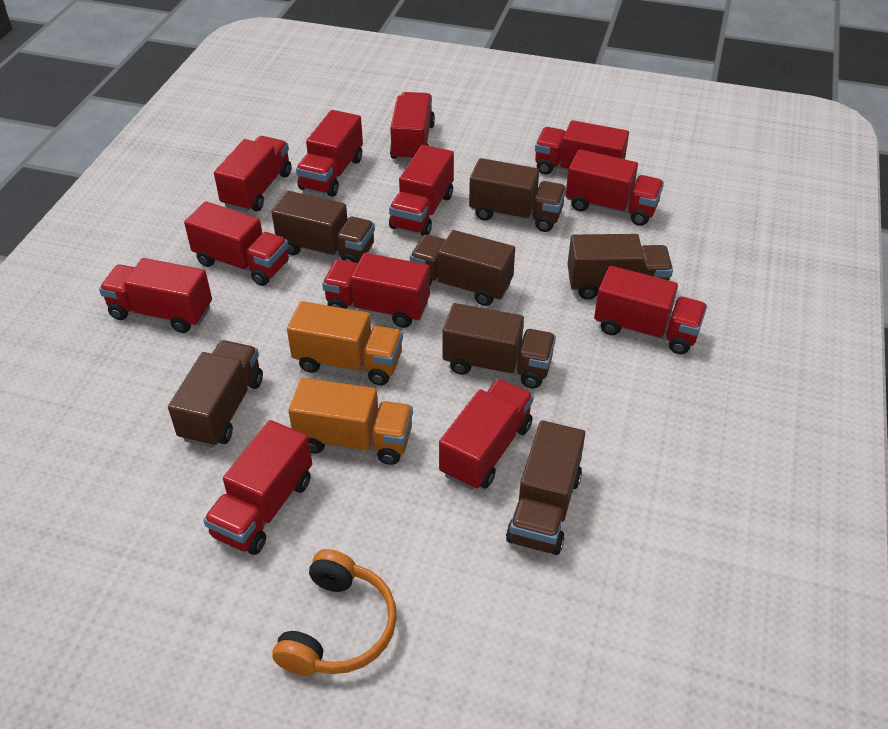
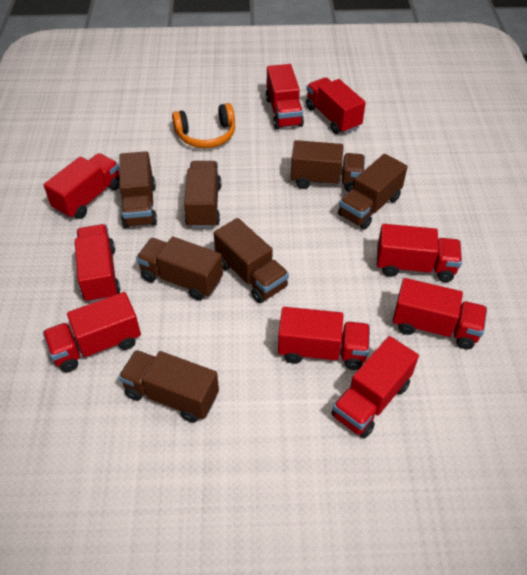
orange truck: [287,301,403,385] [288,378,413,465] = 2 -> none = 0
red truck: [99,258,212,333] [184,201,289,286] [203,420,312,555] [214,136,291,212] [296,110,363,197] [322,253,430,328] [389,145,454,236] [390,92,435,162] [439,379,534,490] [535,120,629,174] [566,149,664,226] [594,266,707,354] = 12 -> [43,292,141,372] [44,153,119,219] [75,224,120,303] [266,64,304,129] [278,307,370,370] [306,77,366,134] [331,336,419,438] [377,224,462,282] [393,278,487,350] = 9

